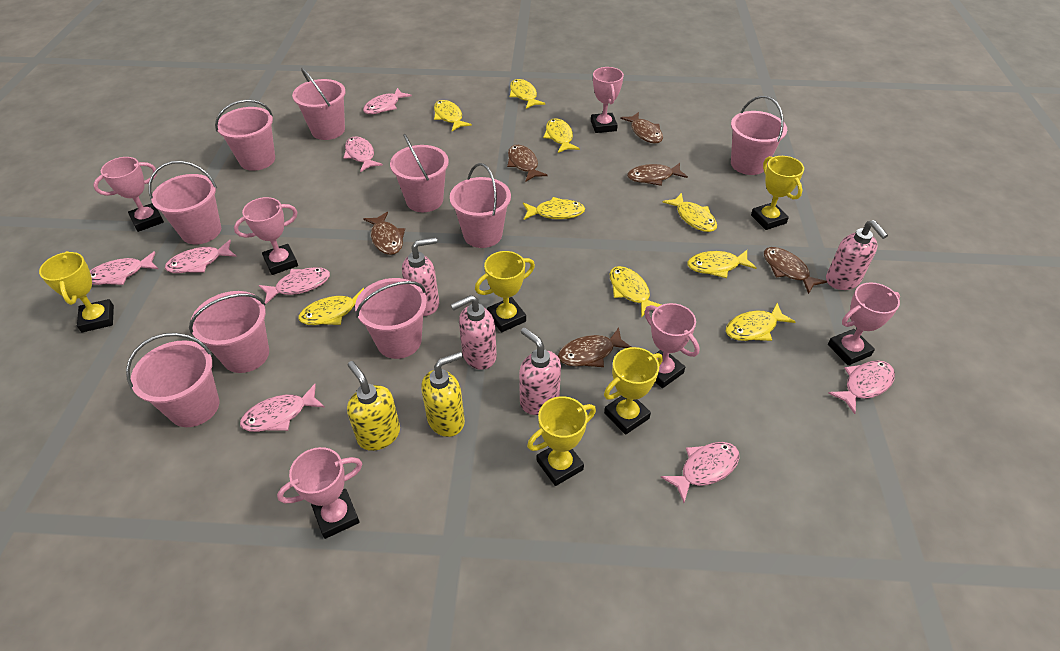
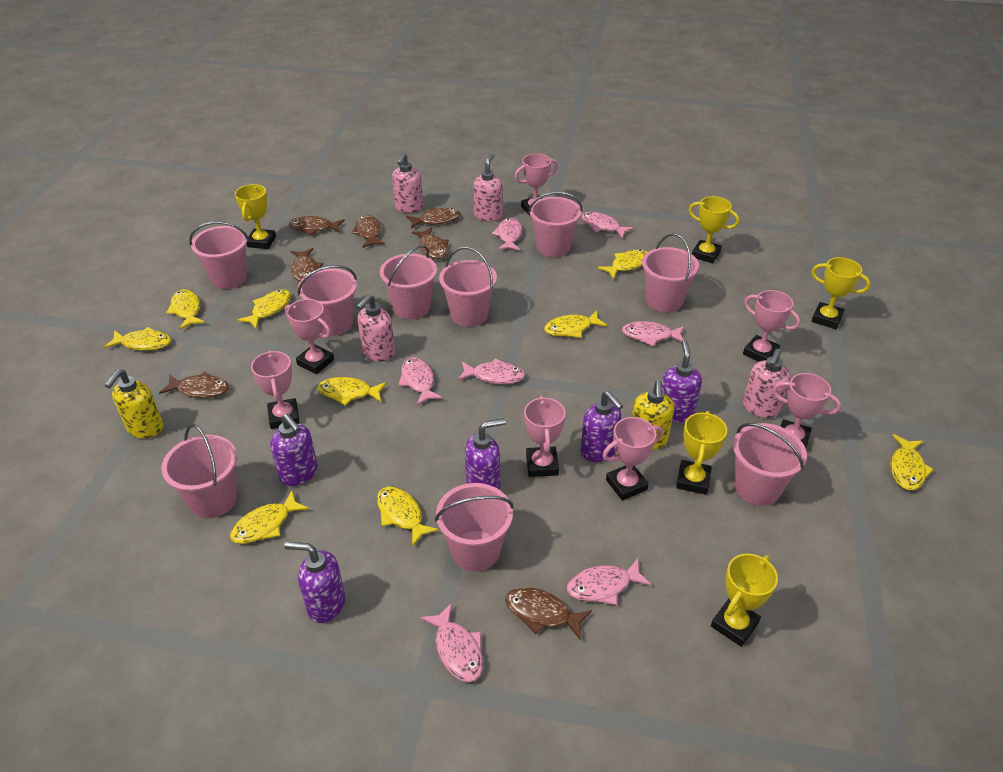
brown fish: [363,212,405,255] [507,145,548,181] [558,328,631,367] [620,112,663,143] [627,163,688,186] [764,247,828,294] = 6 -> [159,371,229,398] [289,216,345,235] [290,248,323,282] [351,215,385,248] [406,208,460,228] [412,227,449,259] [505,587,592,641] = 7
pink fish: [90,251,158,285] [165,240,237,273] [240,384,325,432] [259,267,330,305] [344,136,383,172] [363,88,412,114] [661,442,739,503] [828,360,895,414] = 8 -> [398,357,443,405] [420,603,483,682] [458,359,525,384] [492,217,522,251] [567,558,652,605] [581,212,634,239] [622,321,684,347] = 7
pink trophy: [93,157,164,232] [234,197,298,275] [277,447,363,539] [591,67,624,133] [645,303,700,388] [828,282,900,365] = 6 -> [251,350,300,429] [285,299,334,374] [515,153,558,217] [524,396,566,477] [602,417,663,501] [743,290,800,362] [772,373,841,448] = 7
purple soap dispenser: none = 0 -> [270,414,318,486] [284,542,345,623] [465,418,506,489] [581,391,623,462] [662,339,702,422] = 5

